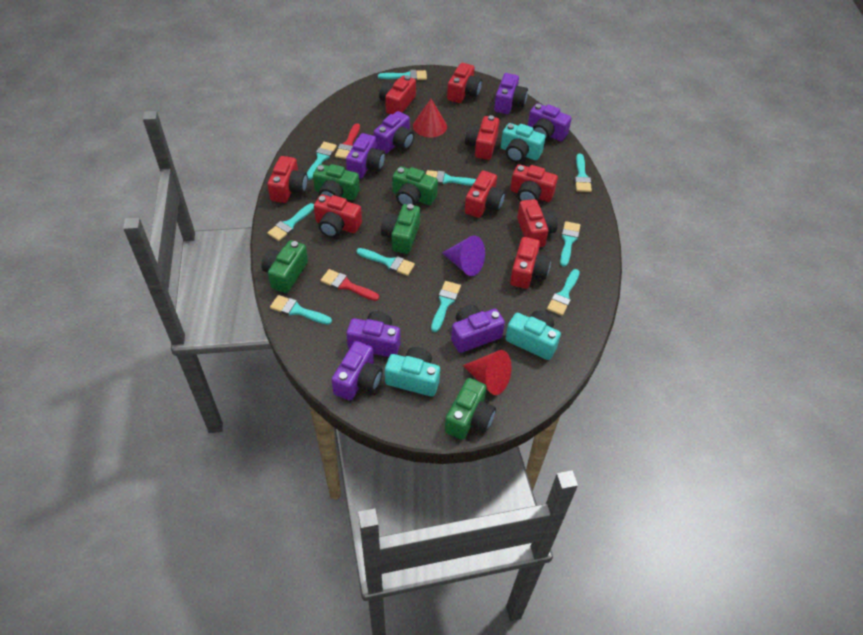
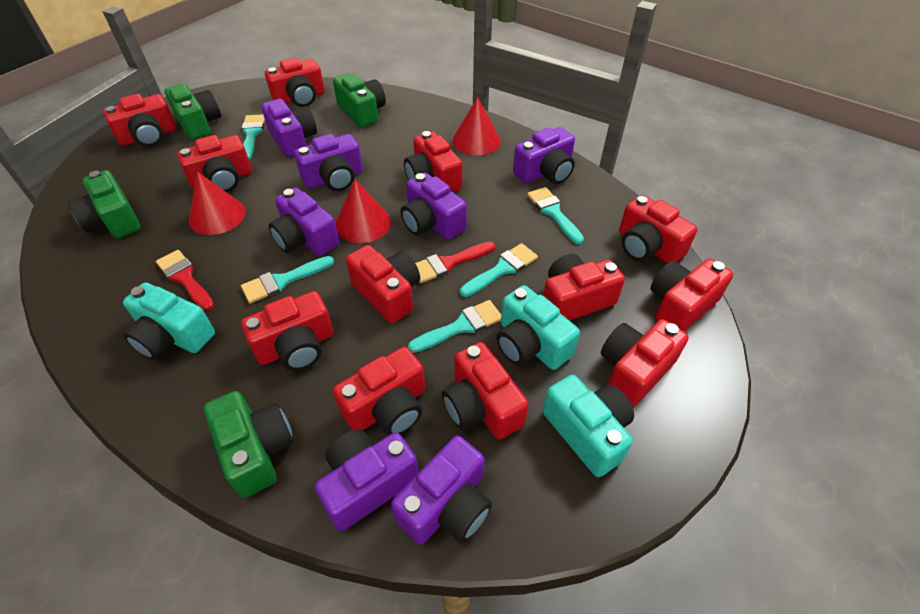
green camera: [261,240,308,293] [313,164,360,201] [381,204,420,254] [392,166,438,206] [445,378,496,440] = 5 -> [68,170,141,239] [165,83,221,140] [204,391,294,498] [333,73,386,128] = 4
purple cone: [442,235,485,276] = 1 -> none = 0
red camera: [267,156,308,203] [314,195,362,238] [379,75,416,114] [447,63,482,103] [465,115,500,160] [465,171,505,218] [510,164,558,202] [510,237,551,289] [517,199,558,247] = 9 -> [103,94,177,147] [177,135,252,192] [241,291,334,371] [265,57,325,107] [333,347,425,436] [346,245,420,323] [404,131,462,192] [442,342,529,440] [543,254,625,320] [601,319,689,407] [619,195,698,263] [650,258,733,332] = 12
red cone: [413,99,447,137] [463,350,512,395] = 2 -> [189,172,246,235] [335,179,391,243] [453,97,500,155] = 3
turquoise brush: [267,203,314,241] [270,295,332,325] [307,142,337,180] [357,248,415,276] [378,70,427,81] [426,170,476,186] [431,281,461,332] [547,269,580,316] [560,221,580,267] [575,154,592,192] = 10 -> [241,114,265,159] [241,256,334,303] [408,300,501,353] [460,243,538,297] [527,187,584,244] = 5

